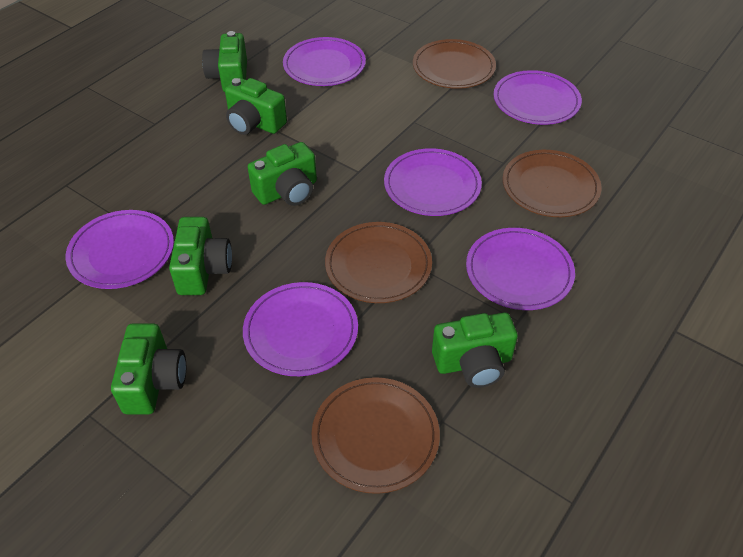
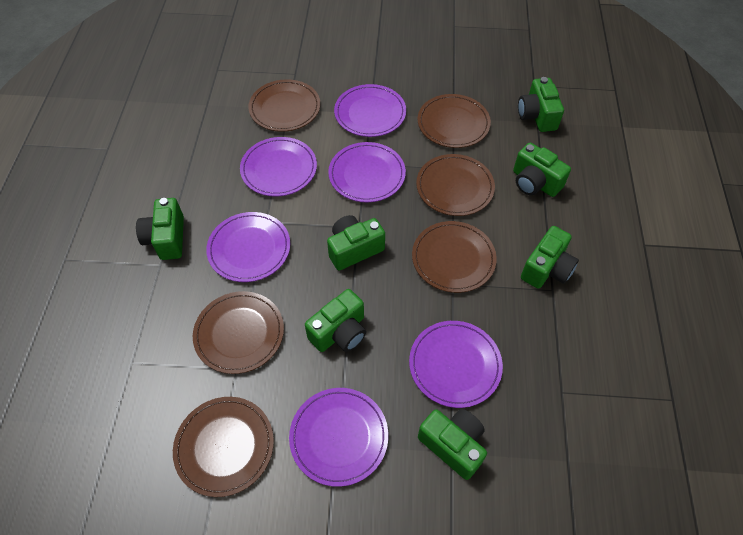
brown plate: [312,377,440,494] [325,222,432,303] [413,39,496,89] [503,150,601,217] = 4 -> [173,397,274,497] [193,291,284,374] [248,79,320,132] [412,221,497,293] [416,154,495,216] [418,94,491,148] = 6
green camera: [111,323,186,415] [169,217,232,295] [202,31,247,92] [225,78,287,135] [248,142,317,206] [432,313,518,388] = 6 -> [136,198,184,260] [305,289,366,352] [327,215,385,270] [418,409,487,480] [513,143,571,197] [518,77,564,132] [521,226,579,289] = 7

